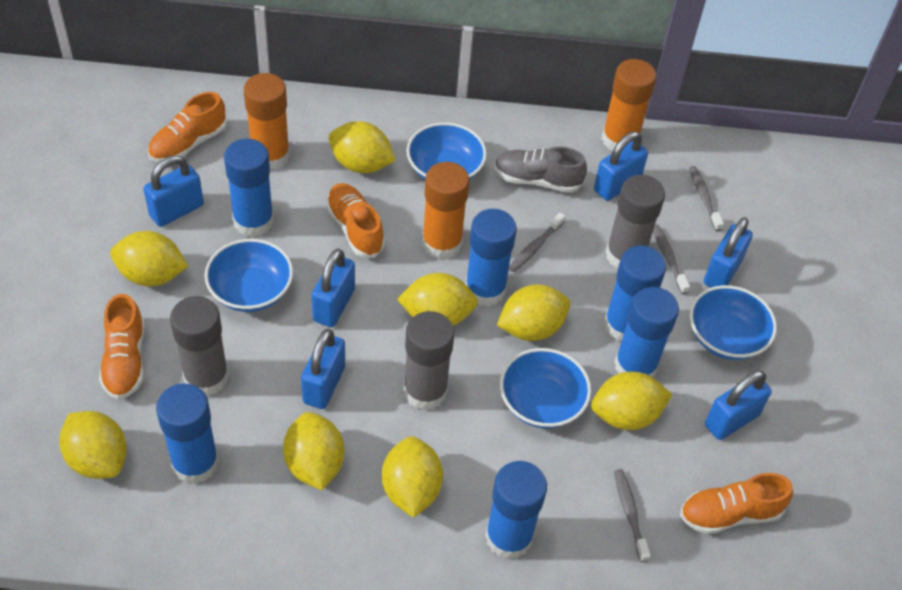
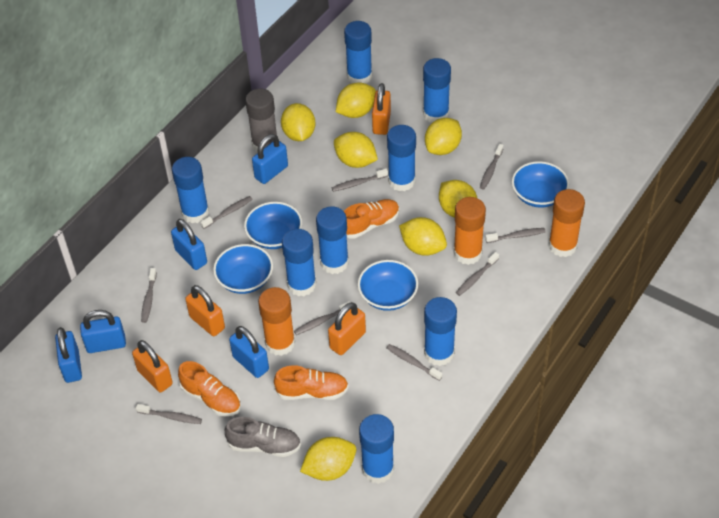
blue glue stick: [156,383,219,484] [224,139,274,237] [465,209,517,307] [485,461,547,560] [604,245,666,341] [614,287,679,377] = 6 -> [172,157,209,223] [282,229,316,296] [316,206,349,274] [344,21,372,84] [359,414,394,484] [387,125,416,191] [423,58,451,123] [424,297,457,366] = 8
blue padlock: [143,156,204,227] [301,329,345,409] [312,249,355,327] [594,132,648,201] [704,217,753,288] [705,370,772,440] = 6 -> [55,327,82,383] [80,310,126,353] [171,219,207,270] [229,326,269,378] [252,134,288,184] = 5
grey glue stick: [170,296,229,397] [403,311,454,411] [605,175,665,269] = 3 -> [245,89,277,152] = 1
grey toothbrush: [509,212,565,272] [614,469,651,562] [653,224,690,294] [689,166,724,231] = 4 -> [136,404,202,424] [141,268,157,323] [200,196,253,229] [294,301,350,335] [332,169,388,192] [386,344,442,381] [456,252,499,296] [480,144,503,190] [485,228,545,243] = 9
orange padlock: none = 0 -> [132,340,173,392] [185,285,225,336] [328,302,366,355] [372,83,391,135] = 4
orange shoe: [99,294,145,400] [147,92,227,163] [326,183,385,258] [680,473,793,534] = 4 -> [178,361,241,416] [274,365,349,400] [344,199,400,238] = 3
yellow lemon: [59,411,127,479] [110,231,188,286] [283,412,344,490] [329,121,396,173] [382,436,443,518] [397,273,478,326] [497,284,571,341] [591,372,672,430] = 8 -> [281,103,316,141] [300,437,356,481] [334,132,378,168] [336,82,376,118] [399,217,447,256] [425,118,462,155] [439,180,477,218] = 7

